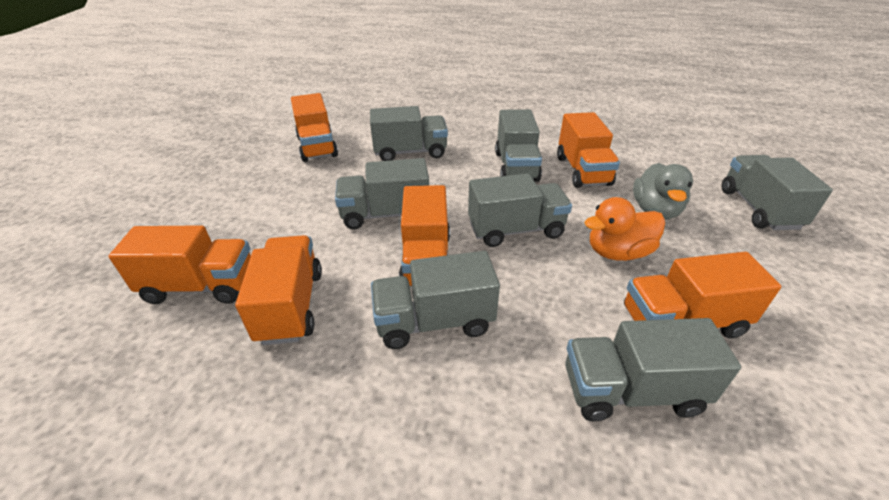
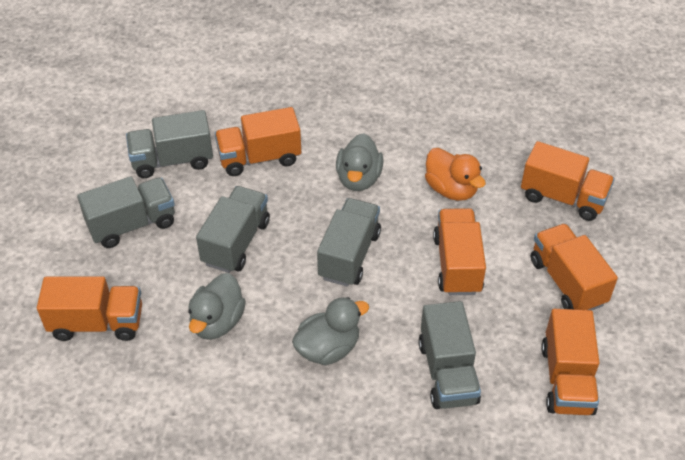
grey duck: [633,163,693,219] = 1 -> [188,273,246,340] [292,297,369,365] [336,133,384,191] = 3
grey truck: [335,158,429,229] [370,106,448,161] [371,251,500,349] [468,173,572,247] [495,109,542,182] [565,318,741,422] [722,155,833,230] = 7 -> [77,177,175,248] [126,110,213,178] [196,186,270,273] [317,198,381,287] [418,301,481,409] = 5

